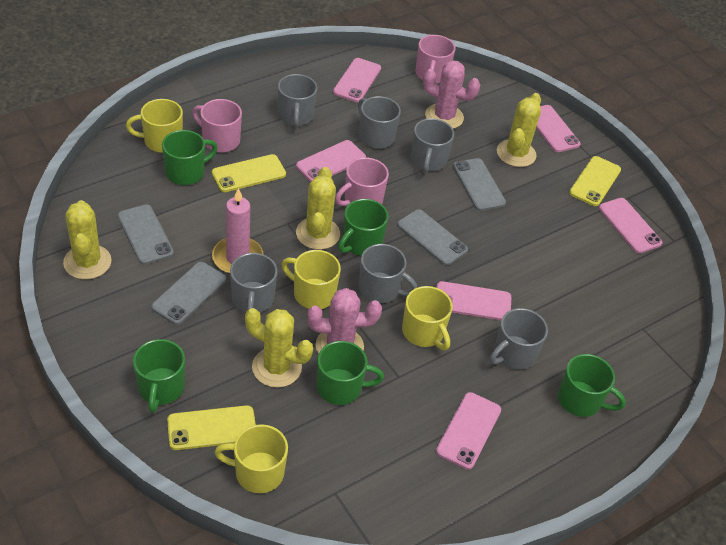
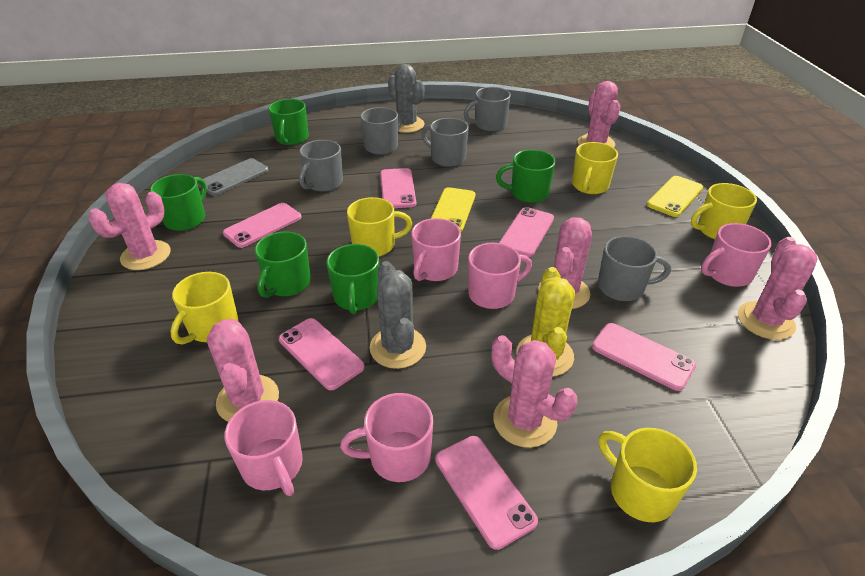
grey cactus: none = 0 -> [370,261,426,369] [388,64,424,133] = 2
grey mug: [230,253,277,312] [278,74,317,128] [358,96,401,148] [359,244,417,303] [411,118,454,173] [490,308,548,370] = 6 -> [299,140,343,192] [361,107,402,155] [421,118,469,167] [464,87,511,131] [598,236,671,301] = 5
grey phone: [118,204,174,265] [151,262,226,325] [397,209,468,265] [453,158,506,211] = 4 -> [197,158,269,196] = 1
pink cactus: [307,288,382,354] [423,60,480,129] = 2 -> [89,183,170,270] [207,319,279,422] [492,335,578,448] [538,217,592,309] [578,81,620,147] [738,237,818,340] = 6
pink candle: [212,188,264,274] = 1 -> none = 0
pink mug: [192,99,242,152] [335,157,389,206] [415,35,455,83] = 3 -> [225,400,303,496] [340,393,433,482] [411,218,461,281] [468,243,532,309] [701,223,772,287] = 5
yellow cactus: [63,200,112,279] [245,308,313,388] [296,167,340,250] [497,93,541,167] = 4 -> [516,267,575,377] = 1
yellow mug: [126,99,183,153] [215,424,288,493] [282,250,341,309] [402,286,453,350] = 4 -> [170,272,239,344] [347,197,412,256] [572,142,618,194] [599,428,697,522] [691,183,757,239] = 5
yellow phone: [167,405,256,450] [212,154,286,192] [569,156,621,206] = 3 -> [431,187,475,232] [647,176,703,217] = 2

